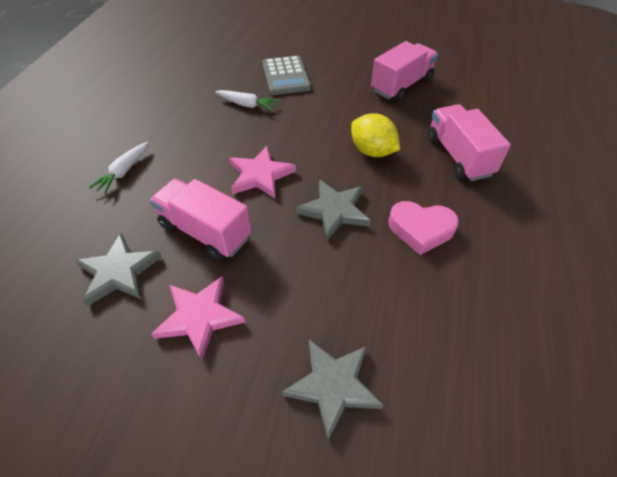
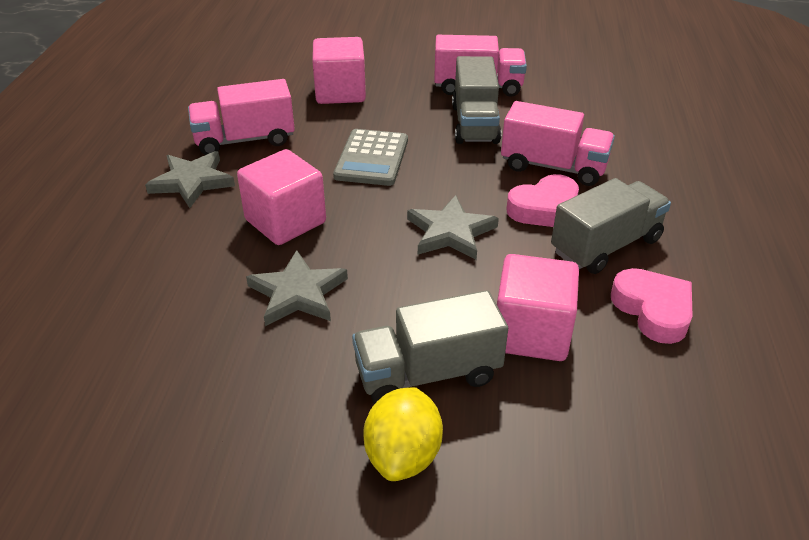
grey truck: none = 0 -> [352,290,508,404] [452,56,501,144] [551,178,671,274] = 3
pink cube: none = 0 -> [237,149,326,245] [312,37,366,104] [497,254,579,361] = 3
pink heart: [388,201,459,255] = 1 -> [506,174,579,227] [611,268,693,344] = 2
pink star: [151,276,245,360] [229,146,296,198] = 2 -> none = 0
white carrot: [89,142,149,194] [215,90,279,111] = 2 -> none = 0

